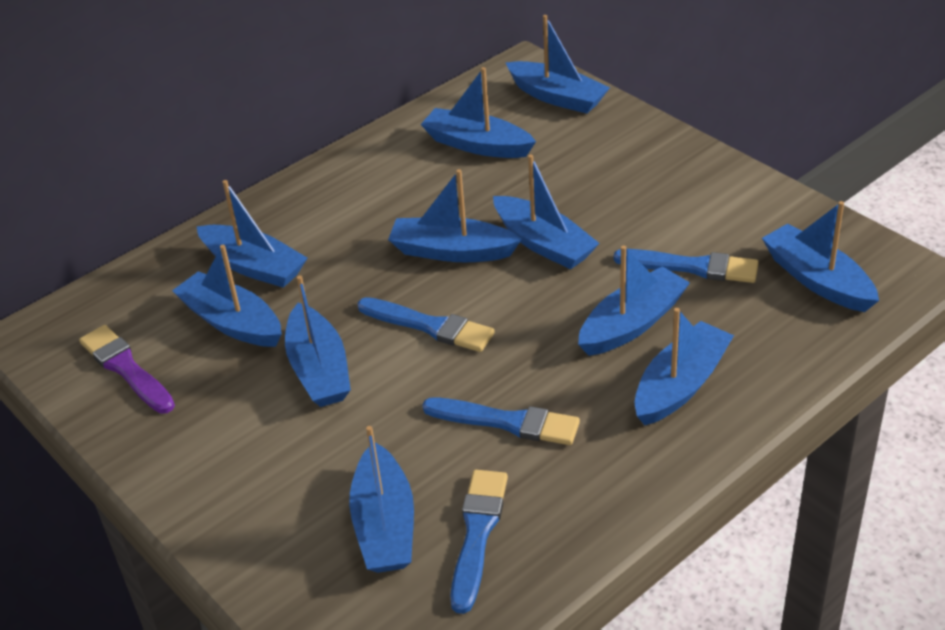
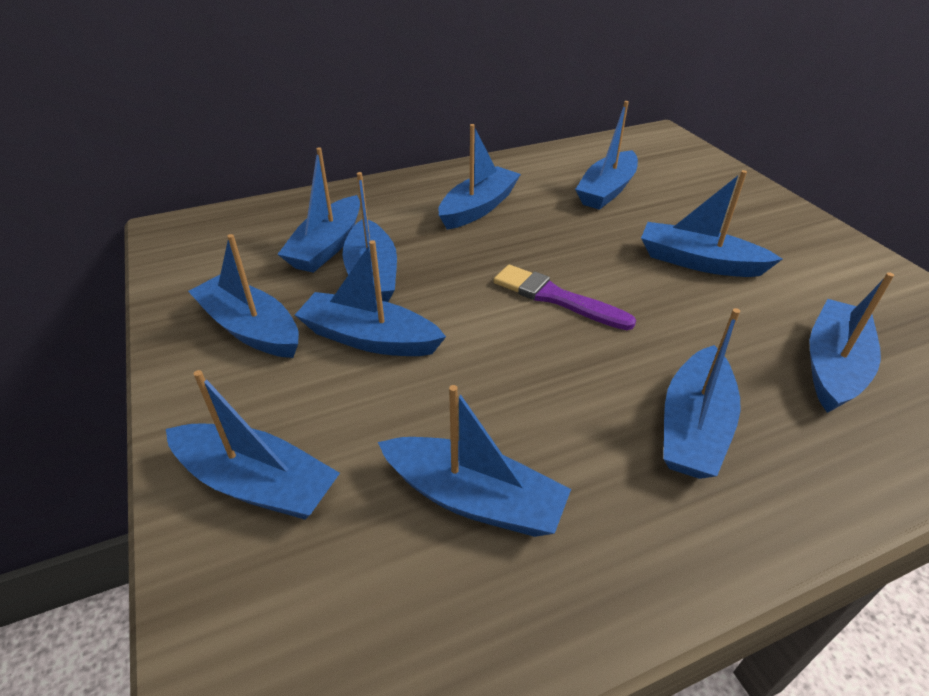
blue brush: [358,297,495,352] [422,398,580,445] [450,470,508,614] [614,249,759,283] = 4 -> none = 0

